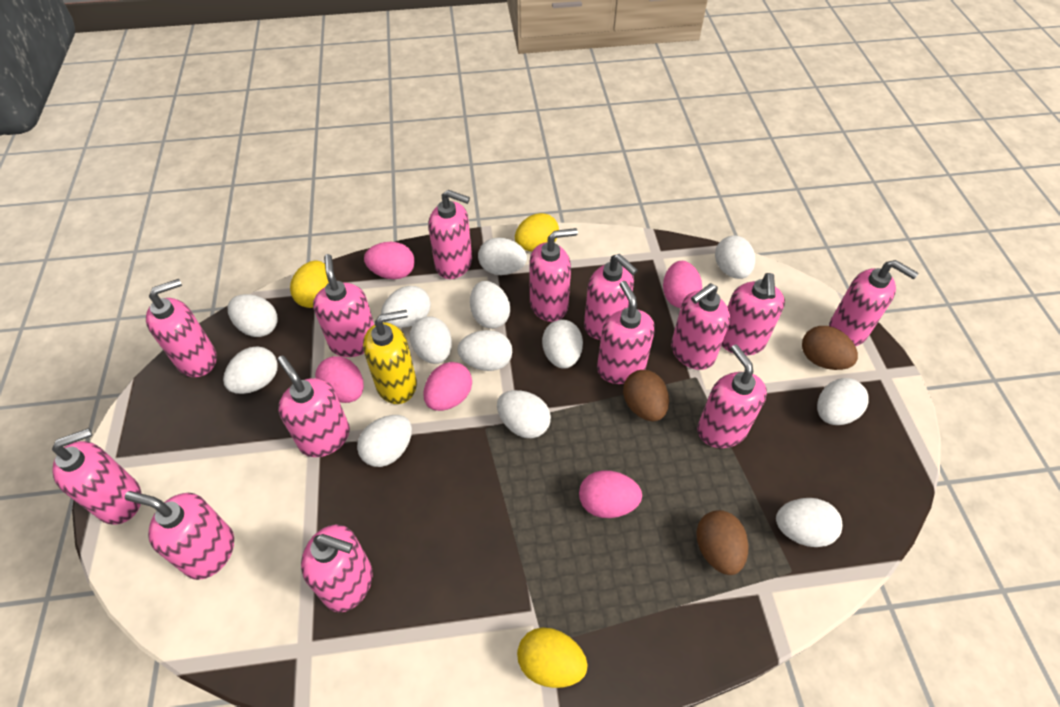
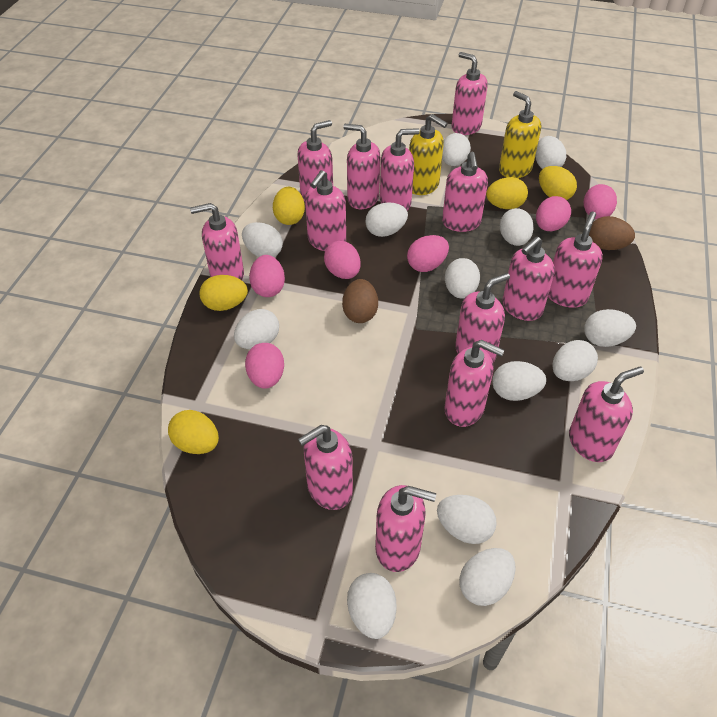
brown egg: [623,370,669,421] [696,510,749,575] [802,326,858,370] = 3 -> [342,279,378,323] [589,216,635,250] = 2
pink egg: [315,356,364,403] [364,242,415,279] [423,362,472,411] [579,470,642,518] [663,261,702,308] = 5 -> [245,343,284,389] [249,255,285,297] [324,241,361,279] [407,235,449,272] [536,196,571,231] [584,184,617,220] = 6
yellow egg: [290,260,329,308] [515,213,559,251] [517,627,588,688] = 3 -> [168,410,219,454] [199,275,248,311] [273,187,305,225] [486,177,528,209] [539,166,577,200] = 5
yellow soap dispenser: [363,310,417,404] = 1 -> [409,114,448,195] [499,91,541,178] = 2

